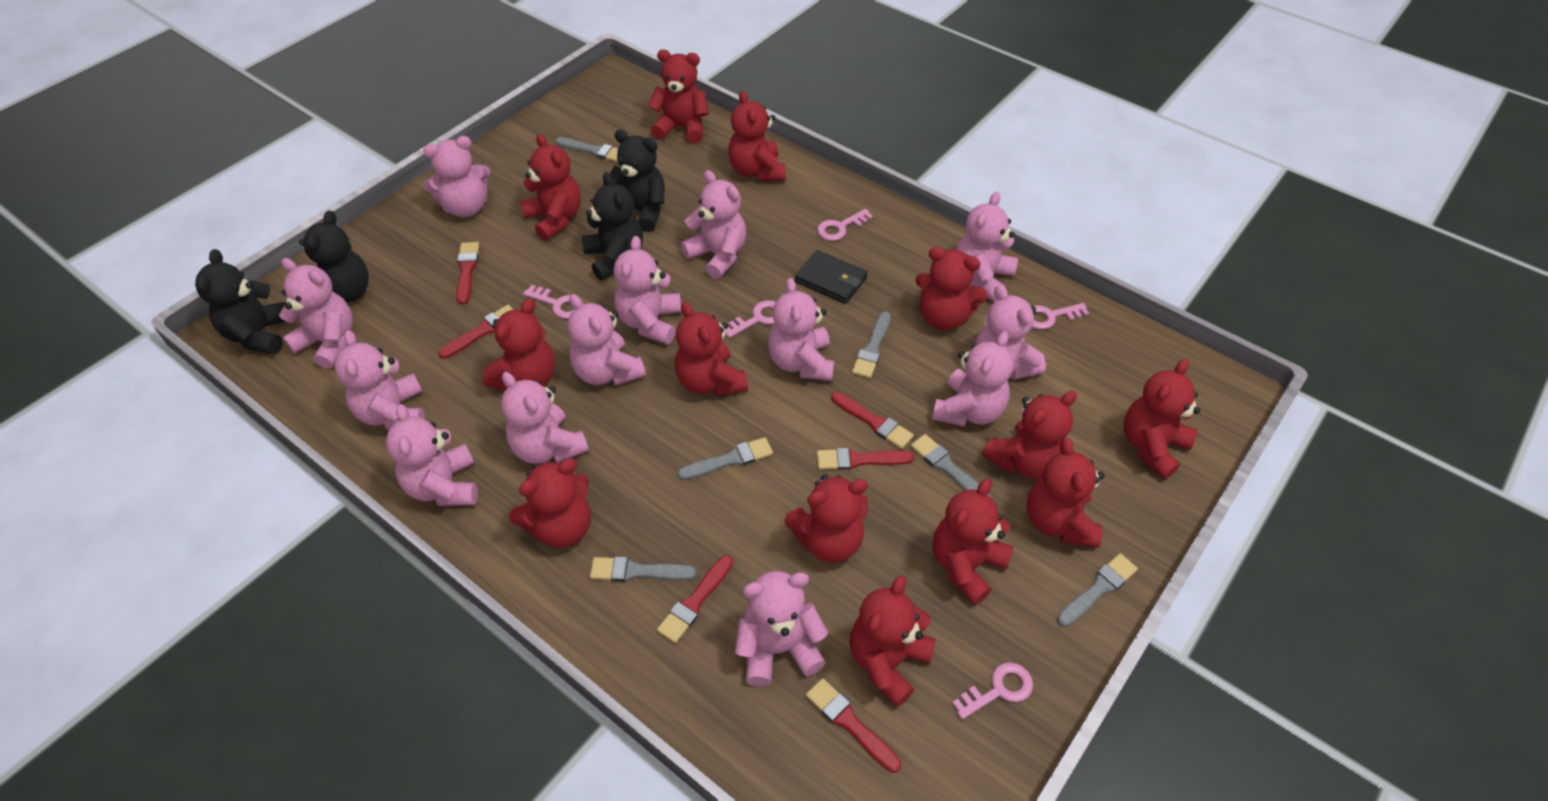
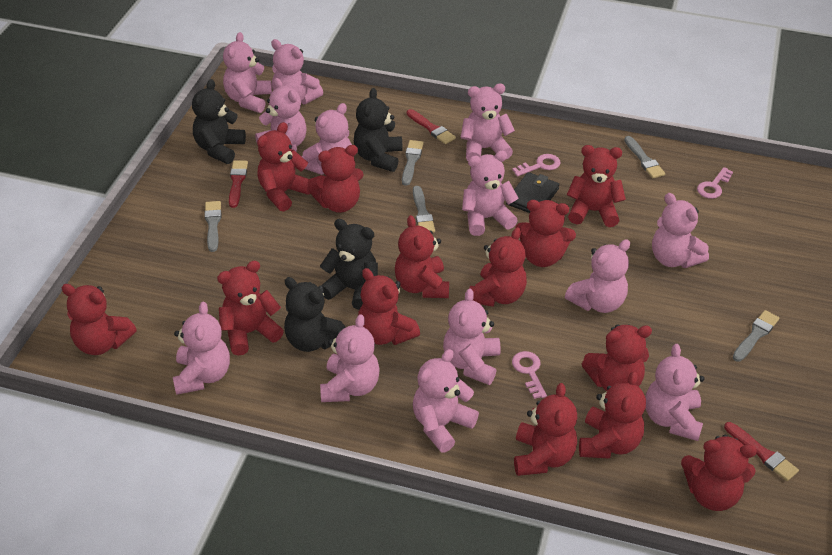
grey brush: [556,137,618,162] [590,557,697,582] [677,437,773,480] [852,312,891,378] [911,434,991,497] [1057,553,1138,627] = 6 -> [204,201,221,252] [402,140,424,186] [413,186,435,233] [624,136,665,179] [733,310,779,362] = 5
pink key: [523,285,584,319] [725,300,776,338] [817,209,873,241] [952,663,1033,719] [1032,303,1089,329] = 5 -> [512,154,561,176] [512,351,547,399] [697,167,733,199] = 3
red brush: [438,305,514,359] [457,242,479,304] [657,555,733,643] [806,678,901,773] [817,448,914,470] [831,392,914,449] = 6 -> [229,161,248,208] [407,109,456,144] [724,422,799,481] = 3

